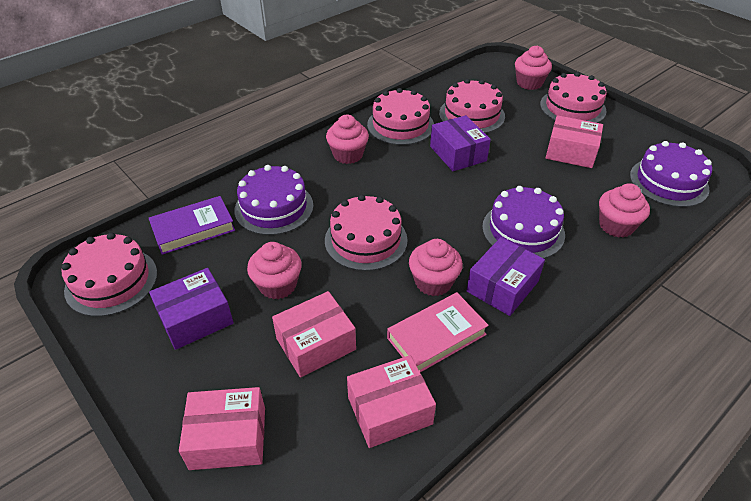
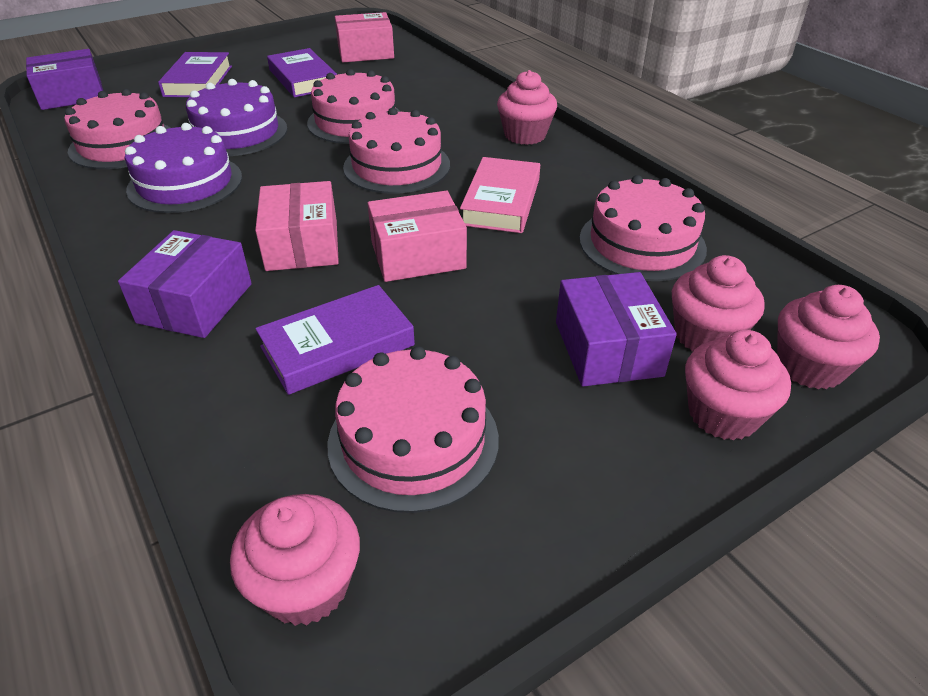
pink box: [179,387,265,470] [272,291,356,378] [347,355,436,448] [546,115,603,168] = 4 -> [255,181,339,271] [335,12,394,62] [367,191,467,282] = 3
purple book: [149,196,235,255] = 1 -> [158,52,232,97] [255,285,415,395] [267,48,337,98] = 3
purple cake: [235,165,313,235] [482,186,565,258] [630,141,712,207] = 3 -> [125,123,242,213] [186,79,287,156] = 2

